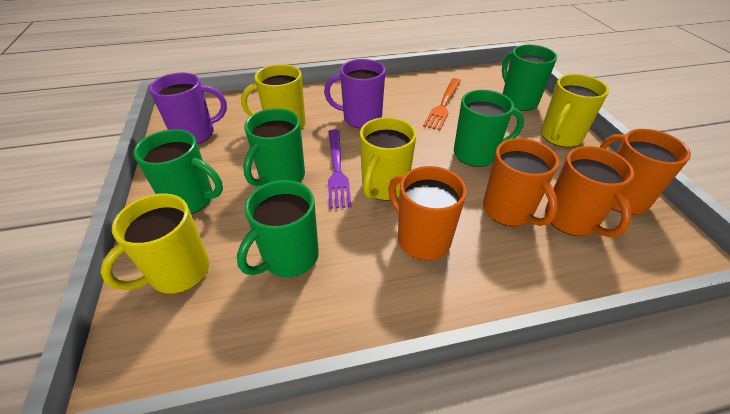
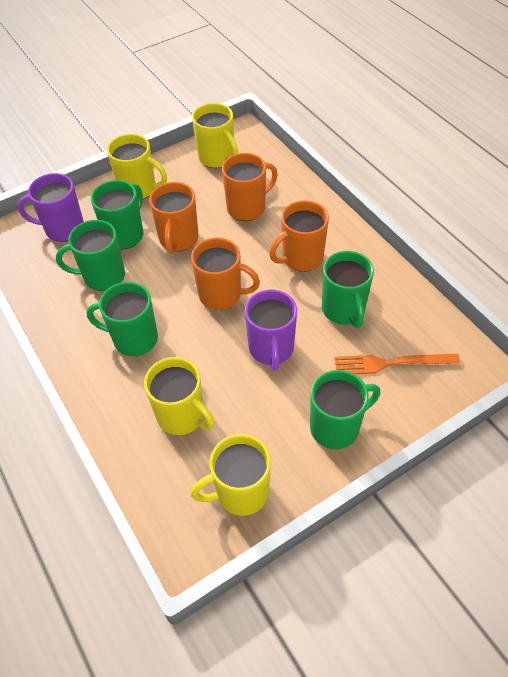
purple fork: [328,129,352,209] = 1 -> none = 0

